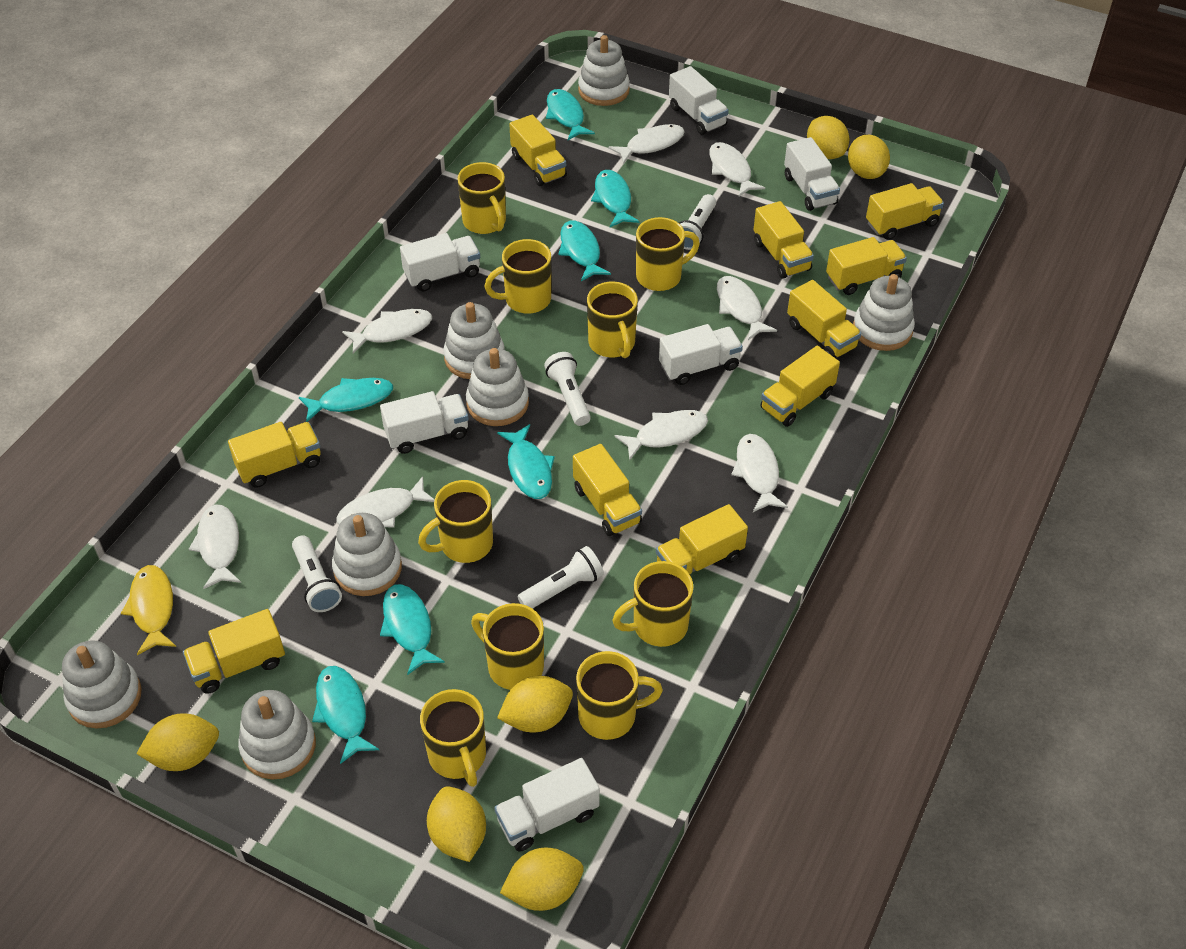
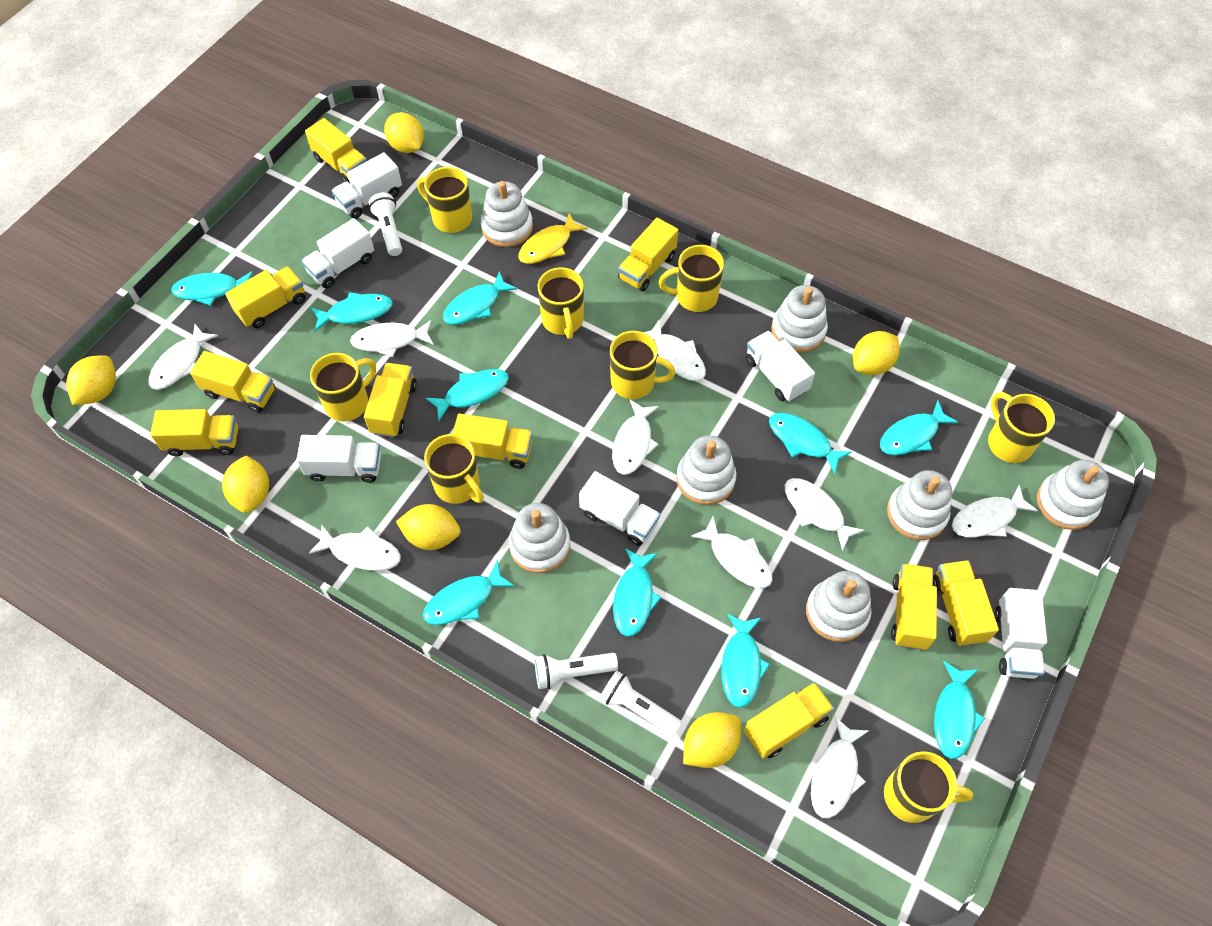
turquoise fish: [299,378,393,422] [312,666,379,764] [380,584,445,675] [497,424,555,499] [546,89,595,140] [558,220,611,281] [591,170,639,227] = 7 -> [171,271,253,306] [311,292,393,331] [423,560,515,625] [426,369,509,421] [443,271,517,325] [613,548,662,637] [721,614,770,708] [769,413,852,474] [880,401,958,455] [934,660,985,759] = 10
white fish: [189,505,241,589] [336,476,434,528] [342,309,432,354] [608,124,685,164] [615,410,708,460] [709,142,765,197] [717,276,777,340] [731,434,788,512] = 8 -> [148,324,218,390] [309,525,401,571] [350,320,434,357] [612,400,659,475] [644,320,706,381] [691,516,772,588] [785,478,865,551] [811,717,869,818] [952,485,1038,537] = 9
white flashlight: [292,535,342,612] [518,546,604,609] [544,352,591,426] [679,194,716,250] = 4 -> [369,193,402,256] [535,653,618,689] [600,670,682,737] = 3
yellow mug: [418,480,493,563] [420,689,486,787] [457,162,506,234] [471,603,544,690] [484,239,551,314] [576,651,663,740] [587,282,638,358] [612,561,694,647] [636,217,700,291] = 9 -> [310,353,376,422] [417,167,472,233] [424,434,484,504] [537,267,584,339] [610,331,676,399] [659,245,724,312] [884,751,973,823] [988,392,1055,463] = 8

